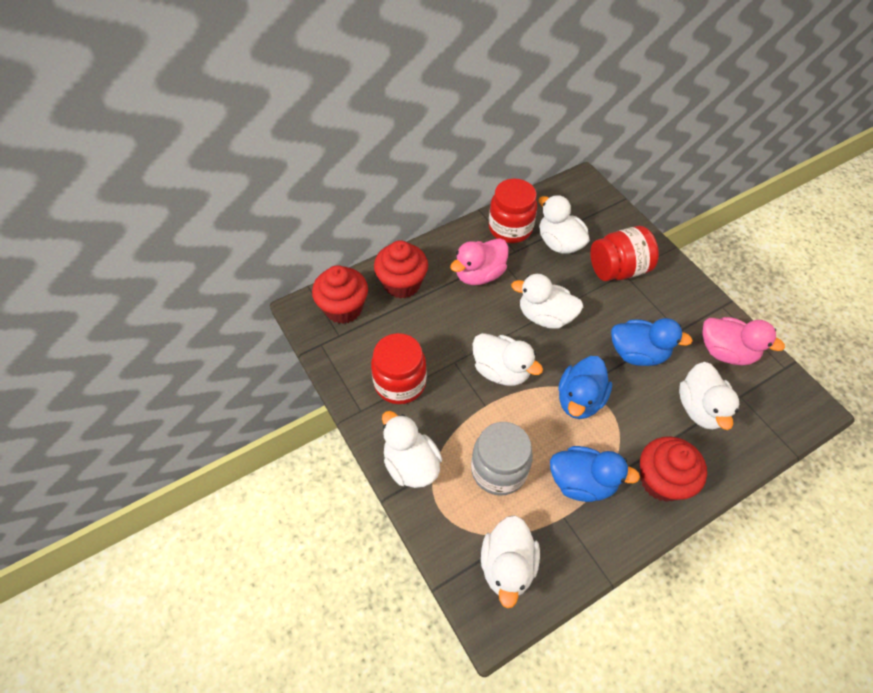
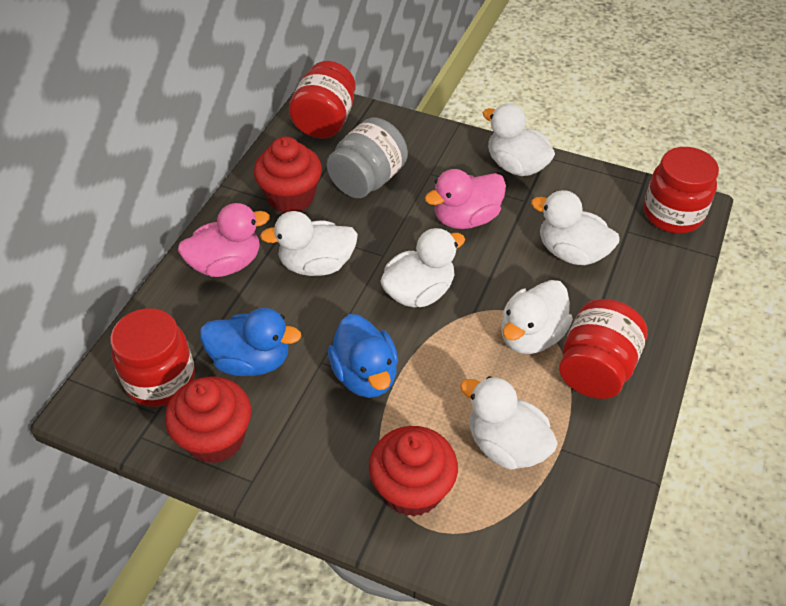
blue duck: [550,446,640,502] [558,356,612,419] [611,318,693,366] = 3 -> [200,308,301,376] [328,314,398,398] = 2
red jar: [371,333,427,404] [489,179,537,243] [590,226,659,281] = 3 -> [110,308,195,407] [289,61,356,138] [559,299,647,399] [644,147,719,233] = 4

